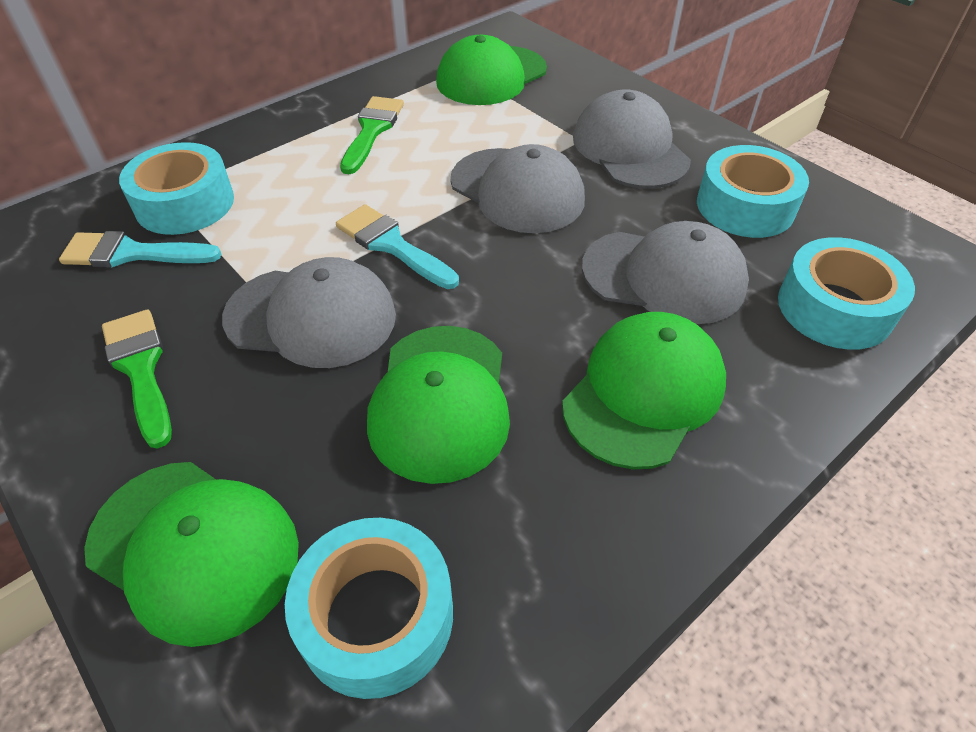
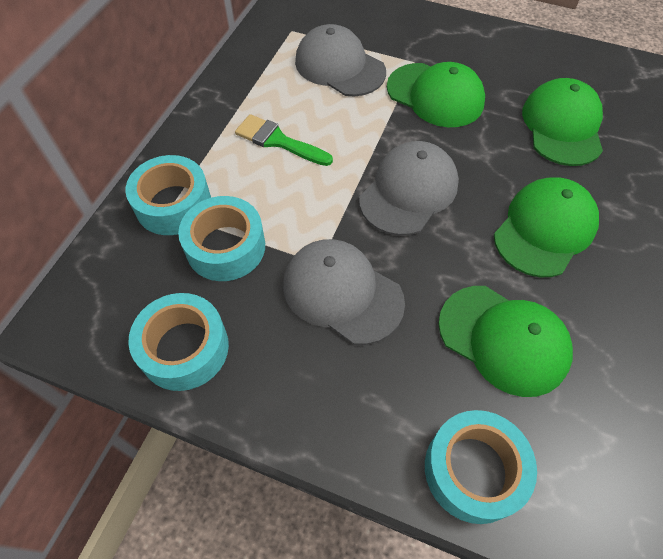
green brush: [102,309,172,449] [340,96,404,174] = 2 -> [235,114,333,166] = 1
grey cap: [222,257,396,368] [450,144,585,233] [573,90,691,189] [582,221,749,324] = 4 -> [283,239,405,345] [295,24,386,97] [359,141,459,236] = 3
turquoise brush: [59,231,222,268] [336,204,459,289] = 2 -> none = 0

